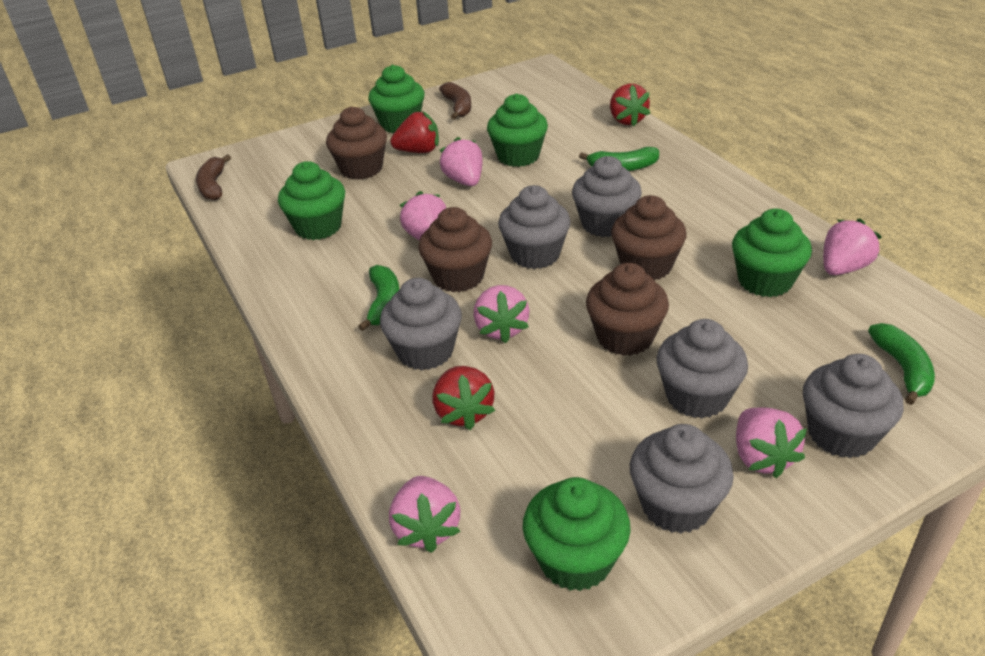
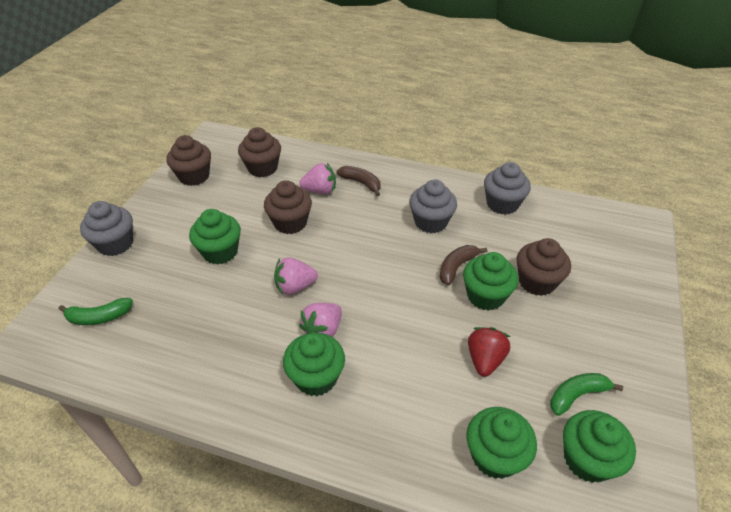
green banana: [358,265,400,331] [579,147,659,171] [868,323,935,405] = 3 -> [59,298,133,325] [550,373,623,416] = 2
grey cupcake: [380,278,462,370] [498,185,570,269] [572,156,642,237] [630,424,734,534] [656,319,748,418] [803,354,904,458] = 6 -> [80,201,133,256] [409,180,457,233] [484,162,531,215] = 3
pink strawberry: [389,476,461,553] [400,191,446,240] [440,137,483,186] [473,285,529,343] [736,407,807,478] [823,218,882,275] = 6 -> [274,258,318,295] [299,163,336,194] [299,303,342,337] = 3
red strawberry: [390,111,439,153] [433,366,495,430] [610,84,650,126] = 3 -> [468,327,510,377] = 1

